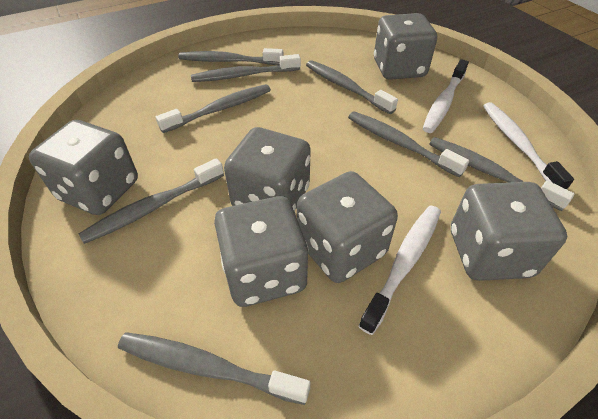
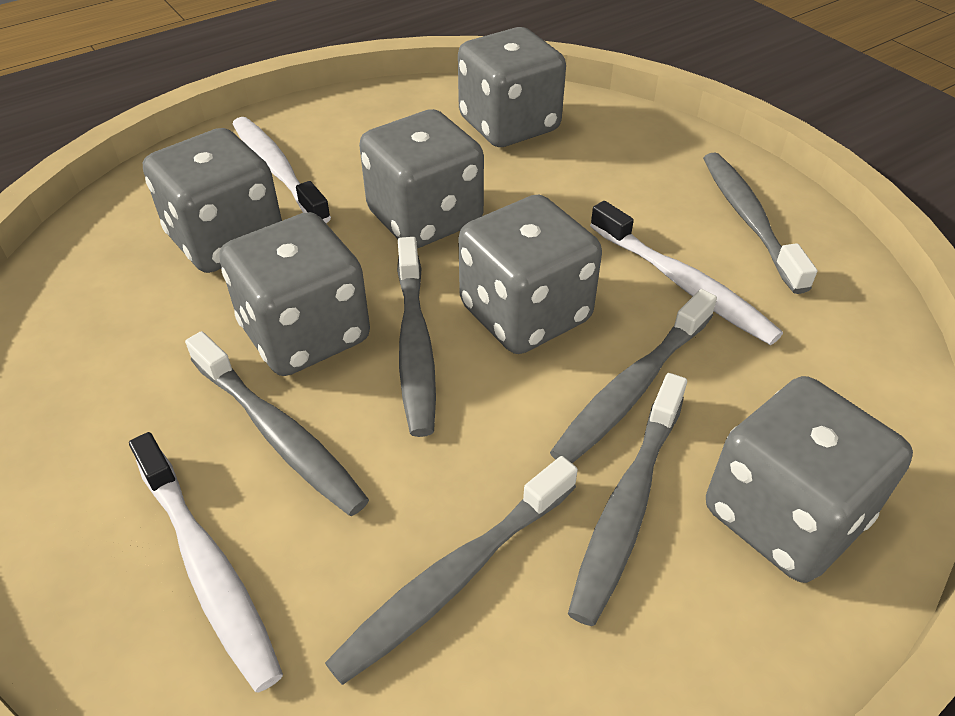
grey toothbrush: [79,158,224,244] [118,332,310,405] [156,84,271,133] [178,48,283,65] [191,54,301,82] [306,60,398,114] [348,111,469,177] [429,137,575,211] = 8 -> [185,331,369,516] [325,456,578,685] [397,237,436,437] [550,289,717,463] [568,373,687,626] [703,152,818,294] = 6

